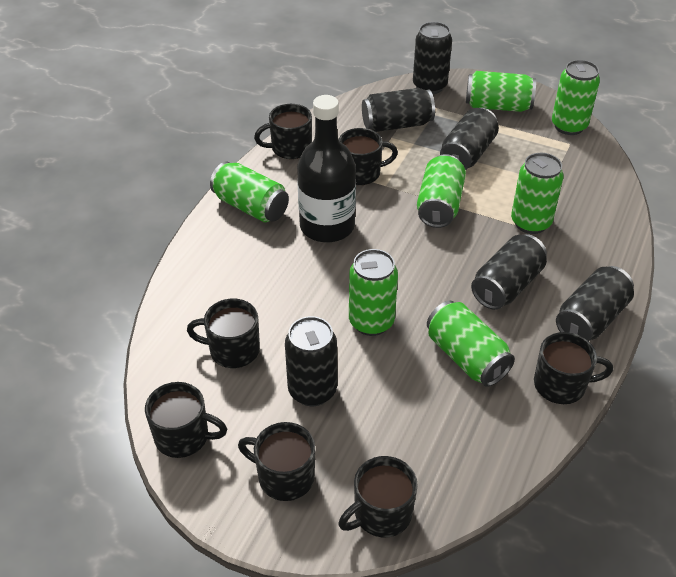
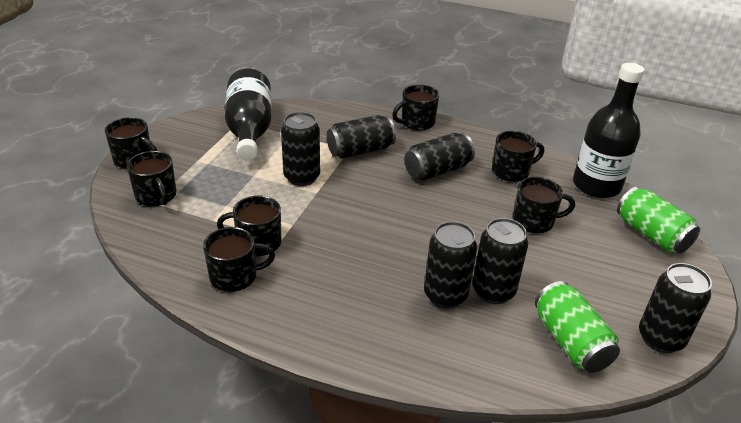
black bottle: [297,95,356,243] = 1 -> [225,69,272,161] [573,63,645,198] = 2
green can: [210,161,289,222] [349,249,398,336] [417,154,466,228] [427,301,515,387] [466,71,536,112] [511,153,564,234] [552,60,600,135] = 7 -> [535,281,620,373] [617,187,700,254] = 2

